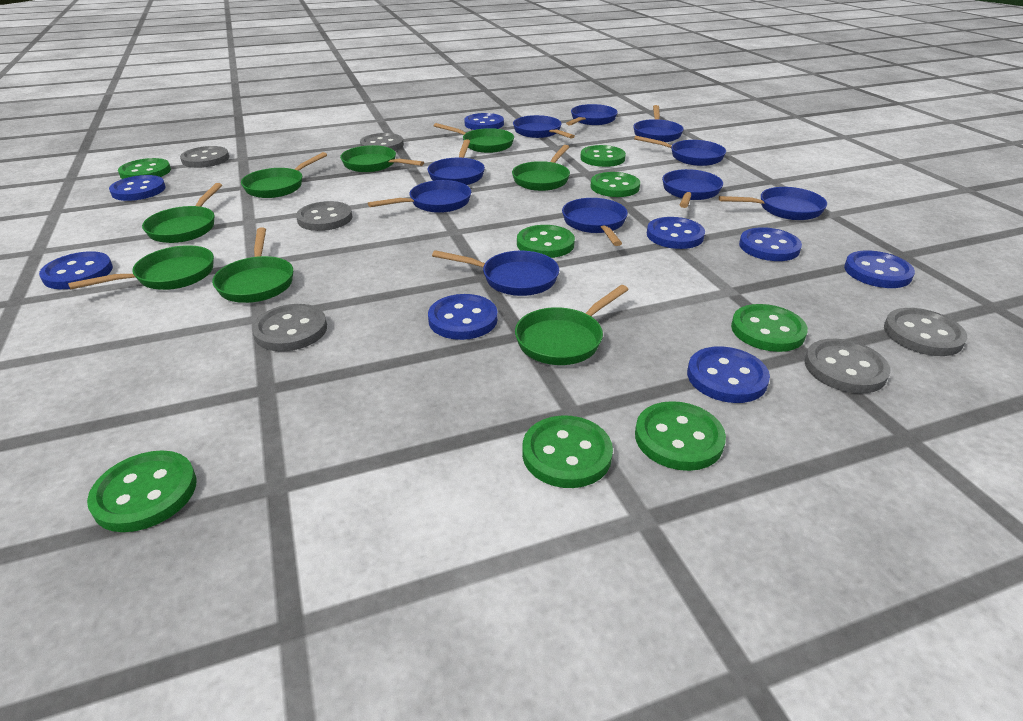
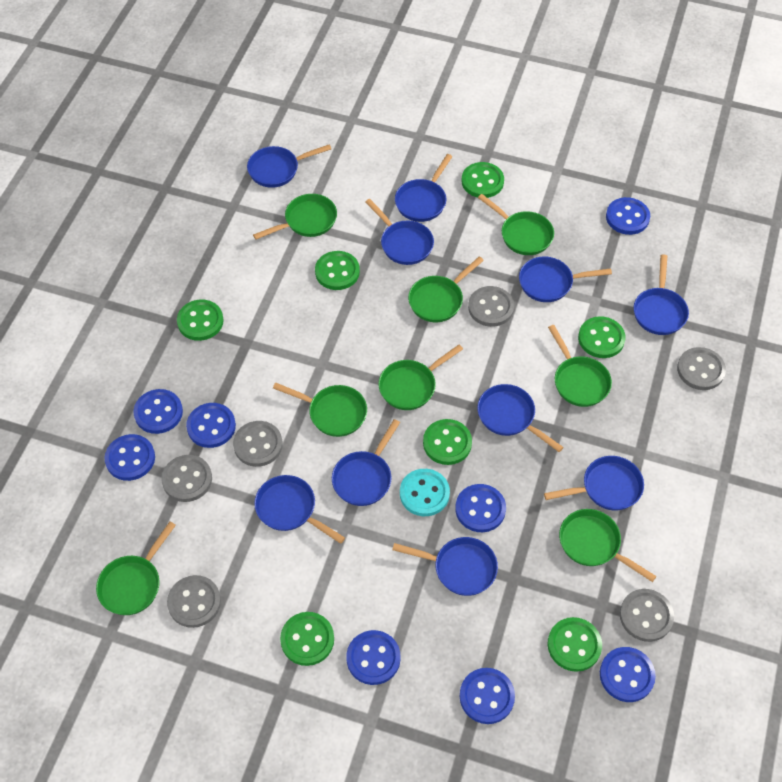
green button: [87,450,197,532] [118,158,171,179] [517,225,575,258] [522,415,613,488] [580,145,626,167] [590,172,640,197] [635,401,726,471] [731,304,808,352] = 8 -> [177,300,224,341] [280,612,334,666] [315,251,360,290] [423,419,472,465] [462,162,504,198] [548,617,602,672] [578,316,626,358] = 7
turquoise button: none = 0 -> [400,469,450,516] = 1

